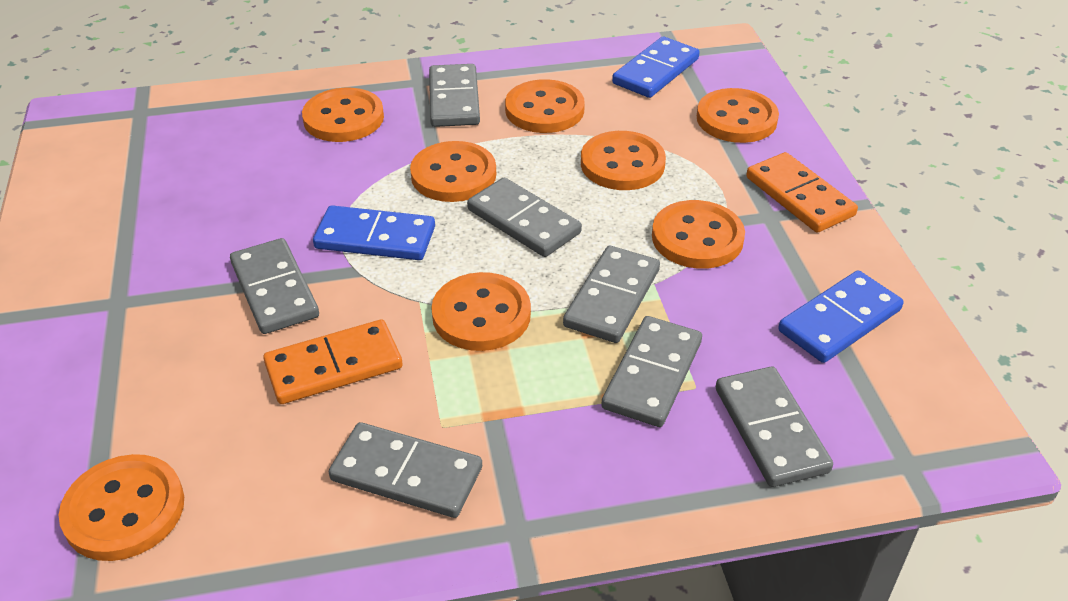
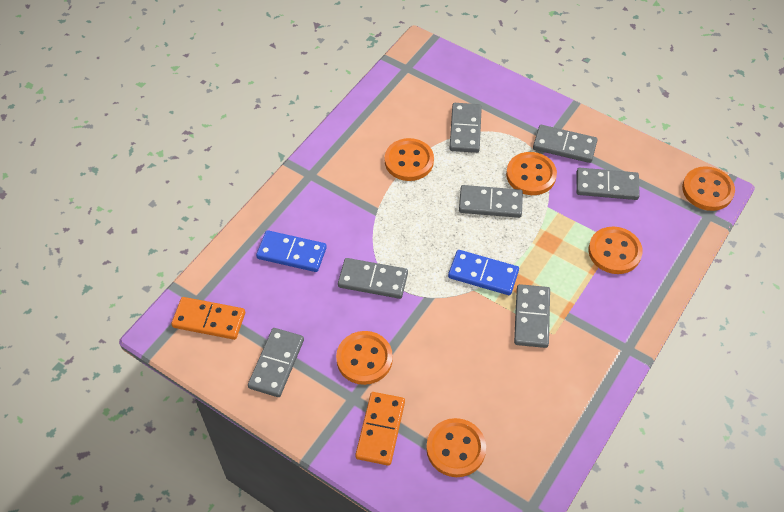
blue domino: [313,205,435,260] [612,37,700,98] [778,270,904,363] = 3 -> [256,230,327,272] [448,250,519,295] = 2
orange button: [59,454,184,561] [302,88,384,142] [410,141,496,202] [431,272,531,351] [505,79,585,133] [581,131,666,190] [652,200,745,269] [697,88,779,143] = 8 -> [336,331,393,385] [385,138,434,181] [426,418,486,477] [506,152,557,195] [589,227,643,274] [682,166,735,211] = 6

